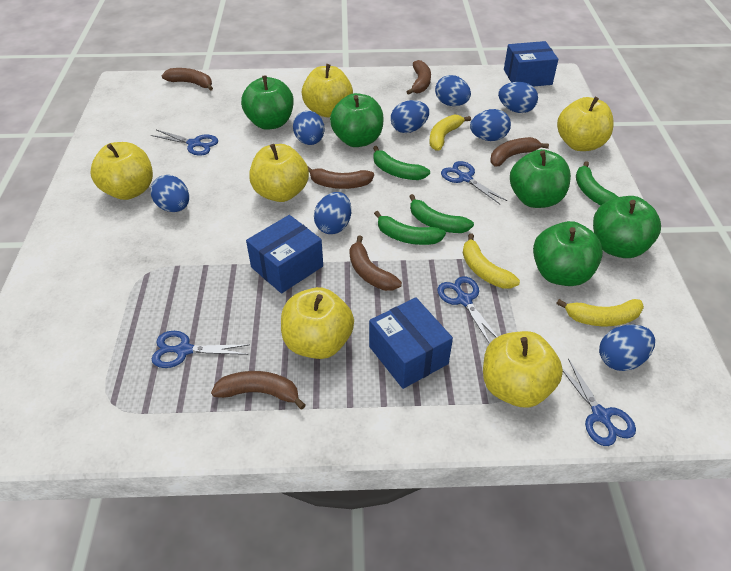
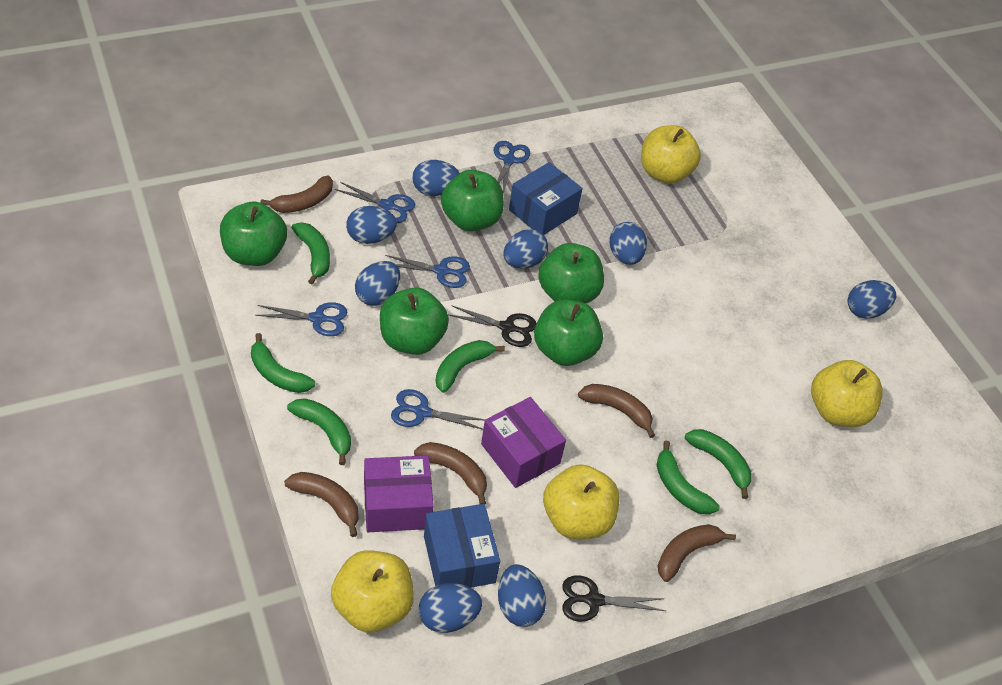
black scissors: none = 0 -> [449,306,536,347] [562,575,665,622] = 2
blue box: [246,215,323,293] [369,297,453,389] [504,41,558,87] = 3 -> [424,504,500,588] [509,162,583,235] = 2
brown banana: [162,68,213,91] [211,371,306,410] [308,167,374,189] [350,236,402,291] [407,60,431,95] [490,137,549,167] = 6 -> [261,176,333,213] [284,472,358,537] [414,442,487,505] [578,384,655,438] [658,524,736,582] = 5
green banana: [373,146,430,180] [374,211,446,245] [409,194,474,233] [576,161,618,205] = 4 -> [251,333,315,393] [287,398,351,465] [291,222,330,284] [436,340,505,393] [657,441,719,515] [685,429,752,499] = 6
purple box: none = 0 -> [364,455,434,532] [481,397,566,488] = 2
yellow apple: [90,142,153,200] [249,144,309,202] [281,287,354,359] [302,64,353,117] [483,331,563,408] [557,97,614,151] = 6 -> [331,550,414,632] [543,464,619,539] [641,125,701,184] [811,360,883,427] = 4
yellow banana: [429,115,471,151] [463,233,520,289] [556,299,644,326] = 3 -> none = 0

